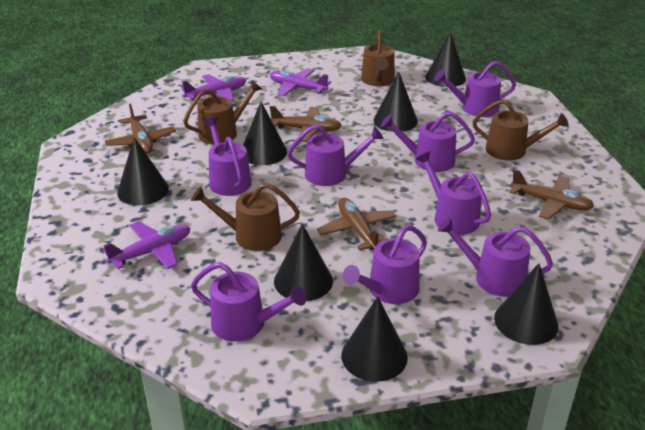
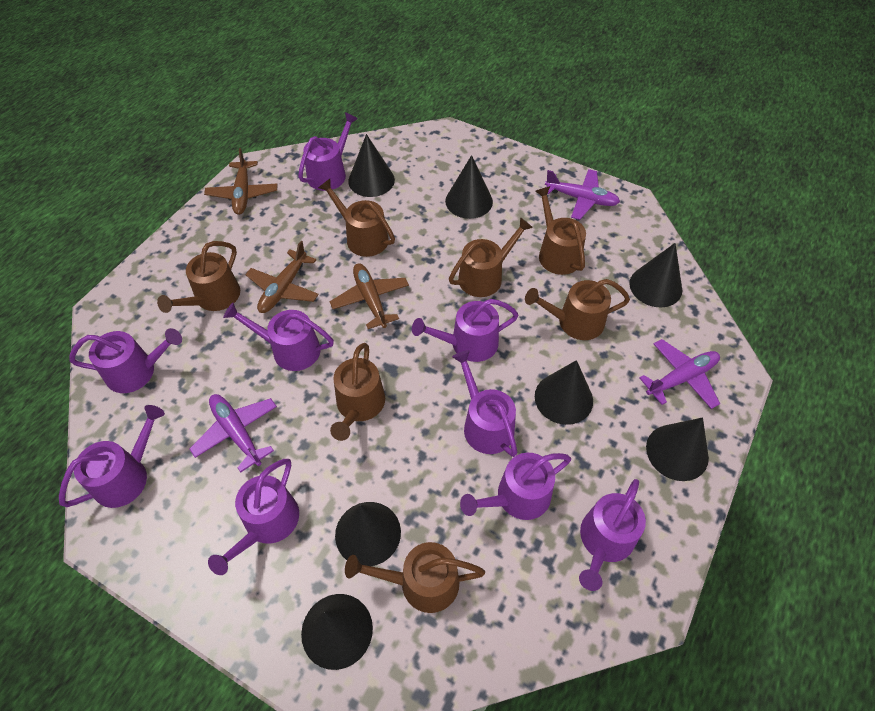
brown plane: [105,103,176,154] [270,106,342,142] [317,198,397,251] [510,169,594,219] = 4 -> [204,148,278,215] [245,241,319,313] [329,263,409,329] = 3
brown watering can: [183,80,262,145] [191,183,300,251] [361,30,395,86] [473,99,569,160] = 4 -> [157,241,240,313] [318,179,395,257] [330,343,385,441] [345,542,485,613] [449,217,533,297] [525,279,630,340] [535,186,586,275] = 7
purple watering can: [191,262,306,342] [204,117,251,196] [287,124,384,186] [343,225,427,304] [381,111,475,172] [416,151,491,235] [434,61,516,117] [438,218,553,297] = 8 -> [59,405,165,508] [69,328,182,393] [208,459,299,575] [223,303,334,371] [298,112,358,191] [412,299,519,362] [452,350,517,457] [460,453,571,520] [579,479,646,591] = 9

